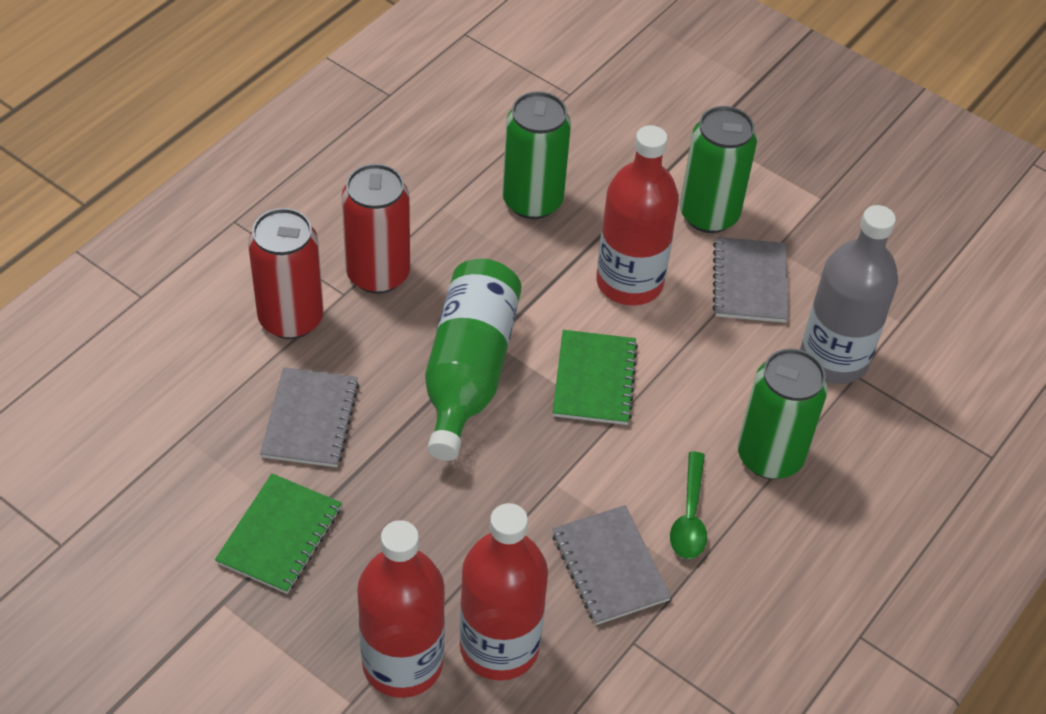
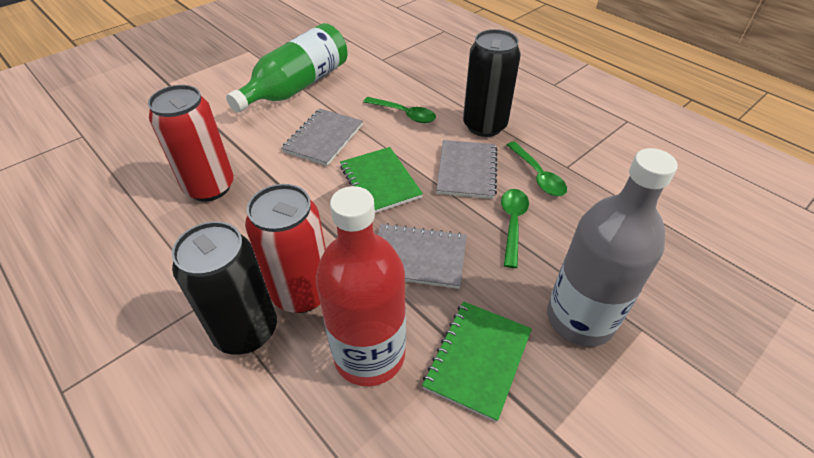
black can: none = 0 -> [172,221,277,355] [463,29,521,137] = 2
green can: [502,91,571,219] [680,106,757,233] [738,348,828,479] = 3 -> none = 0
green spoon: [670,451,707,559] = 1 -> [363,97,436,123] [501,189,529,268] [507,142,567,196] = 3
red bottle: [357,520,445,698] [459,503,548,681] [596,125,679,306] = 3 -> [316,186,406,386] = 1

